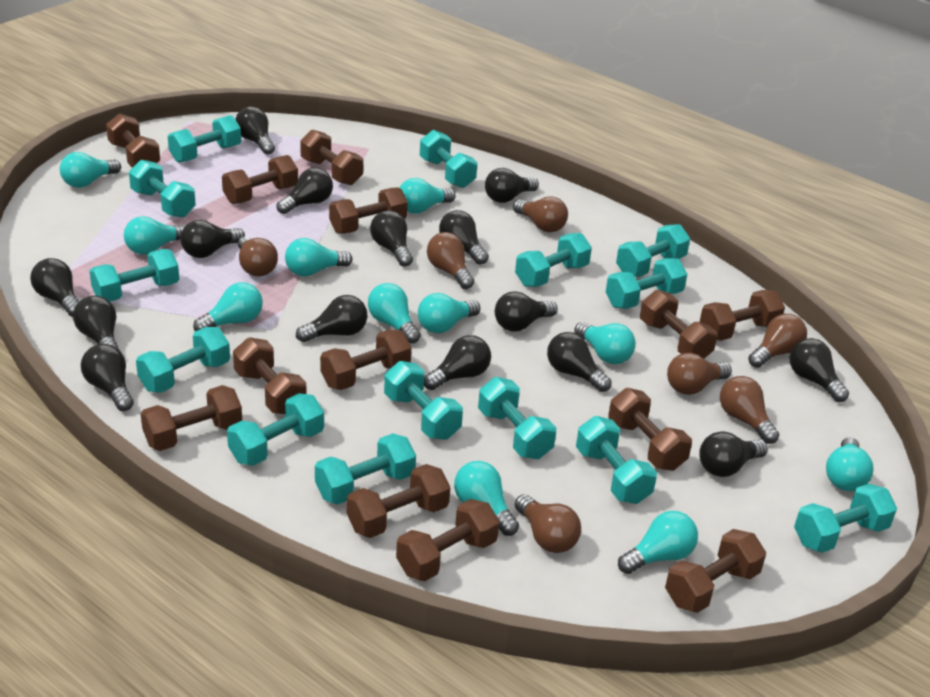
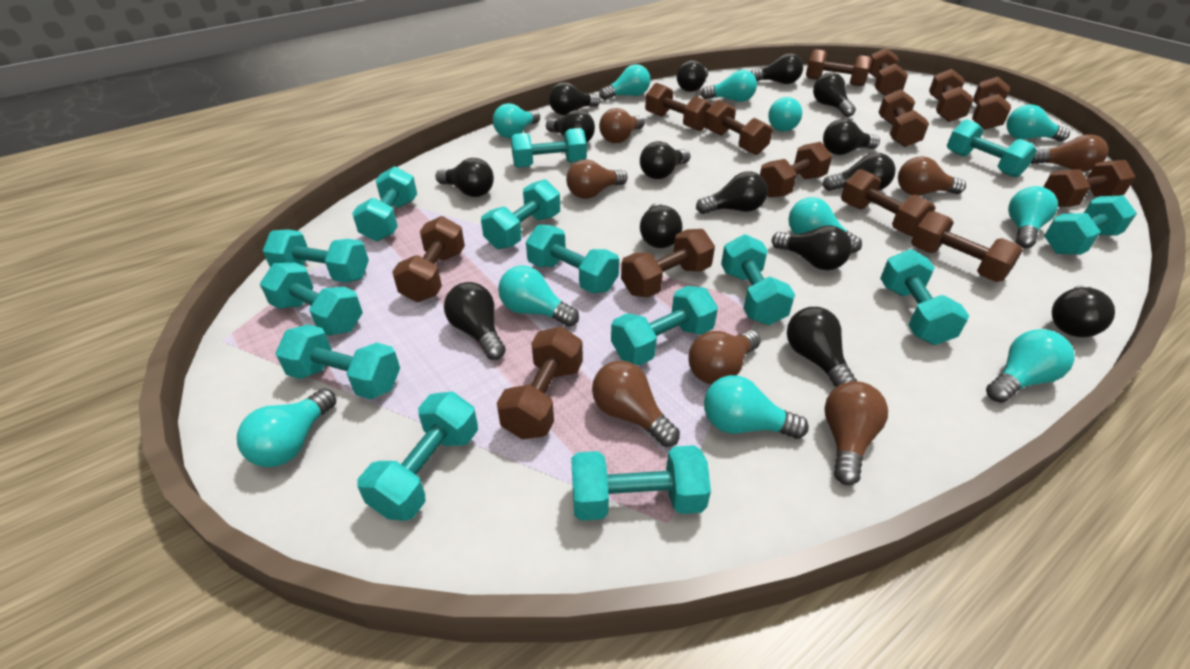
brown dumbbell: [106,113,160,168] [141,385,242,451] [222,155,298,204] [233,337,306,414] [300,129,363,185] [320,329,411,390] [329,187,408,234] [347,464,450,538] [396,499,500,581] [608,388,692,471] [640,290,717,359] [665,529,766,613] [700,290,785,341] = 13 -> [392,216,465,302] [497,326,583,439] [621,229,715,297] [645,83,712,131] [704,100,772,155] [760,142,832,198] [806,49,872,86] [841,169,936,237] [869,48,908,96] [878,89,929,147] [911,211,1023,282] [929,69,973,122] [972,77,1011,130] [1044,160,1136,207] = 14

